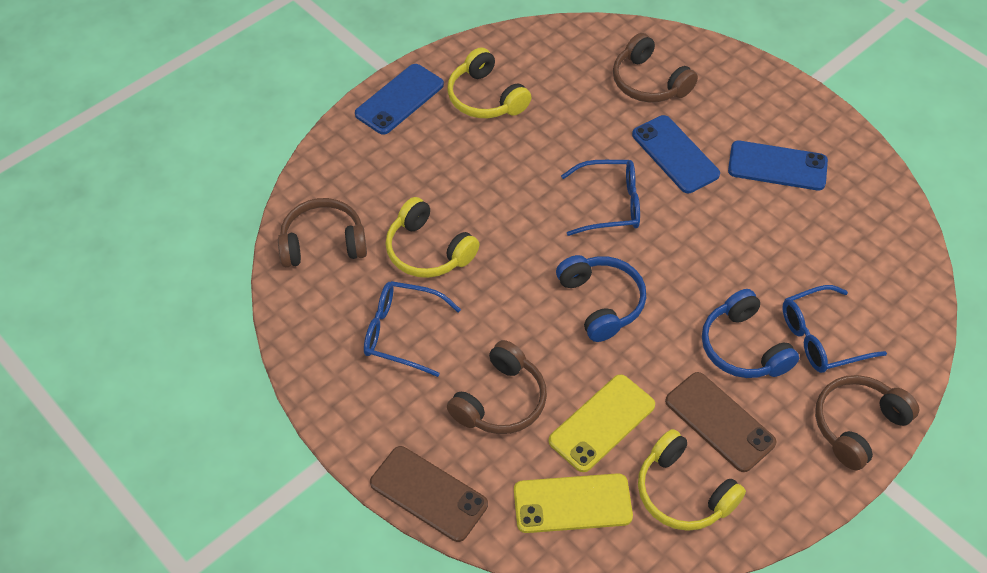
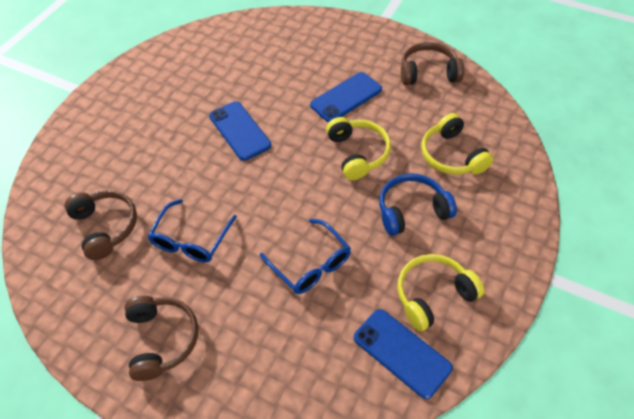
blue glasses: [364,281,461,377] [561,160,640,236] [782,285,887,373] = 3 -> [147,199,237,263] [260,219,351,294] = 2
blue headphones: [556,255,646,342] [702,289,799,378] = 2 -> [379,173,457,236] = 1
brown headphones: [278,198,367,267] [447,340,547,434] [613,33,698,102] [815,375,919,470] = 4 -> [65,190,137,260] [125,296,198,381] [401,42,464,85] = 3
brown phone: [370,446,488,542] [665,372,777,472] = 2 -> none = 0
yellow phone: [514,473,633,533] [549,374,655,472] = 2 -> none = 0

